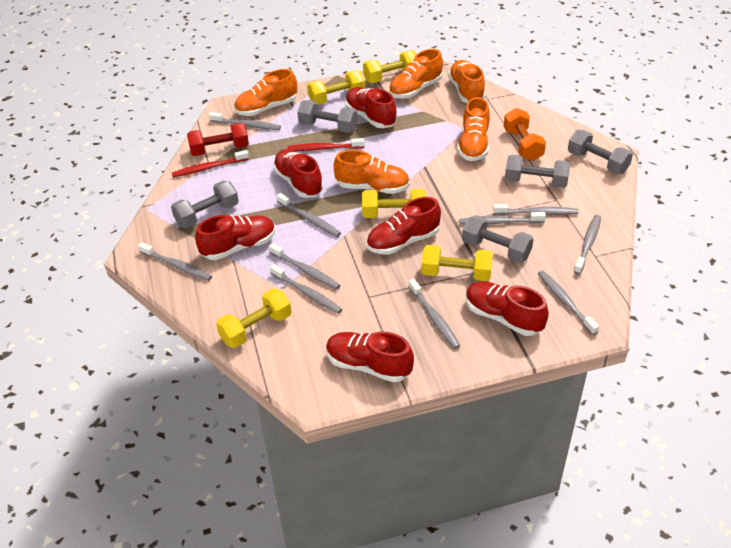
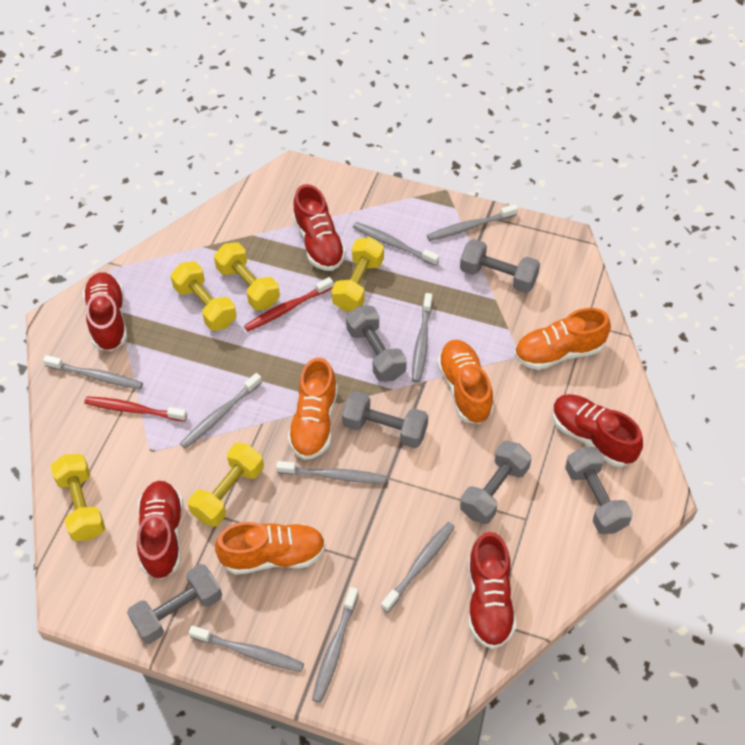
grey dumbbell: [171,181,239,228] [297,100,358,133] [462,215,534,263] [505,155,570,188] [568,130,633,174] = 5 -> [127,564,222,644] [342,391,428,448] [346,306,407,382] [460,239,540,293] [460,441,532,524] [565,447,633,534] = 6
grey toothbrush: [138,242,212,281] [209,112,281,130] [269,243,340,290] [270,264,342,314] [276,193,341,237] [408,279,460,349] [459,212,546,225] [493,204,579,215] [538,270,599,335] [574,215,601,274] = 10 -> [43,355,143,389] [180,373,262,449] [189,625,304,672] [276,461,386,483] [312,587,359,703] [353,222,439,266] [381,522,455,612] [412,293,433,383] [427,204,518,241] = 9
orange dumbbell: [504,108,546,161] = 1 -> none = 0
orange shoe: [234,69,297,116] [334,150,410,194] [389,49,443,99] [448,60,485,103] [457,97,490,161] = 5 -> [215,522,326,575] [288,357,338,460] [437,340,494,424] [514,308,611,370] = 4
red dumbbell: [187,122,249,156] = 1 -> none = 0
red shoe: [195,215,275,260] [273,149,324,198] [326,332,414,382] [345,87,397,128] [366,197,441,255] [466,282,549,336] = 6 -> [83,272,127,351] [137,481,183,579] [293,184,346,271] [468,532,516,649] [553,394,643,467] = 5

